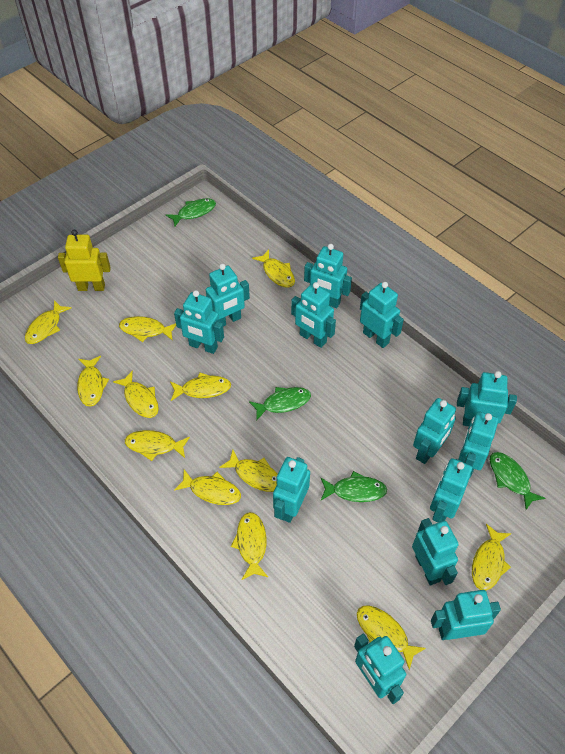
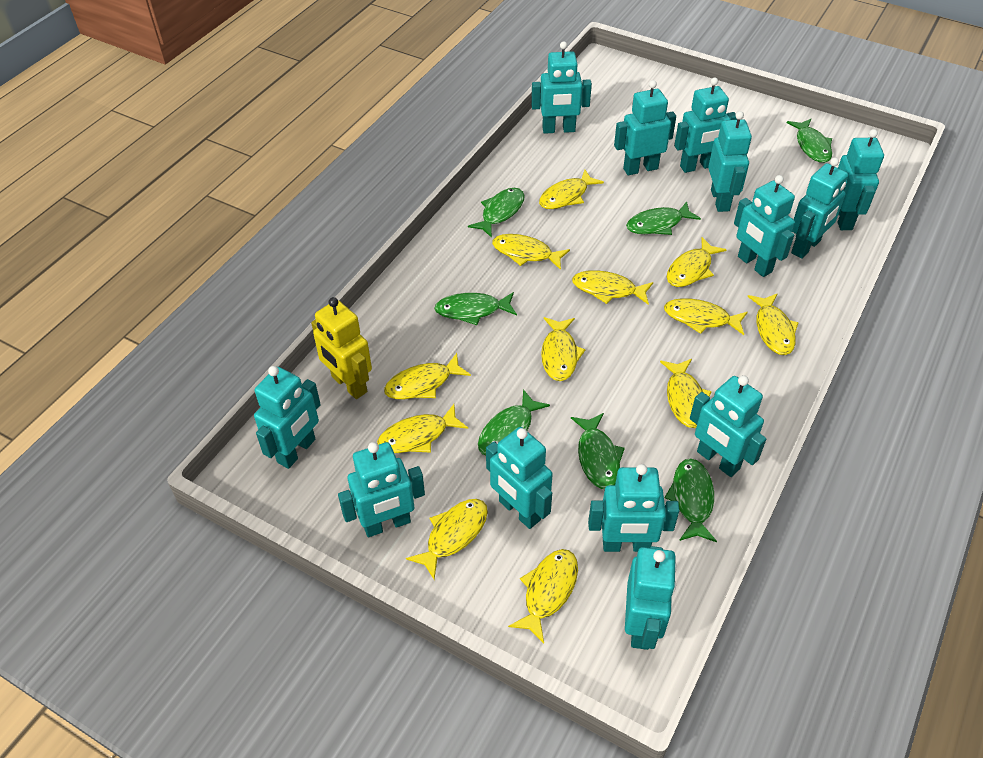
green fish: [166,198,216,227] [249,387,311,421] [321,471,387,502] [490,452,545,510] = 4 -> [434,292,517,325] [468,188,525,238] [478,389,550,455] [571,413,625,489] [626,201,701,235] [665,458,717,542] [787,119,832,163] = 7

